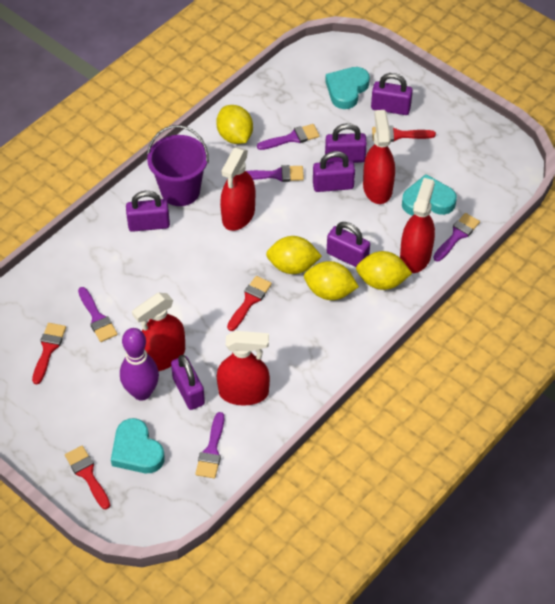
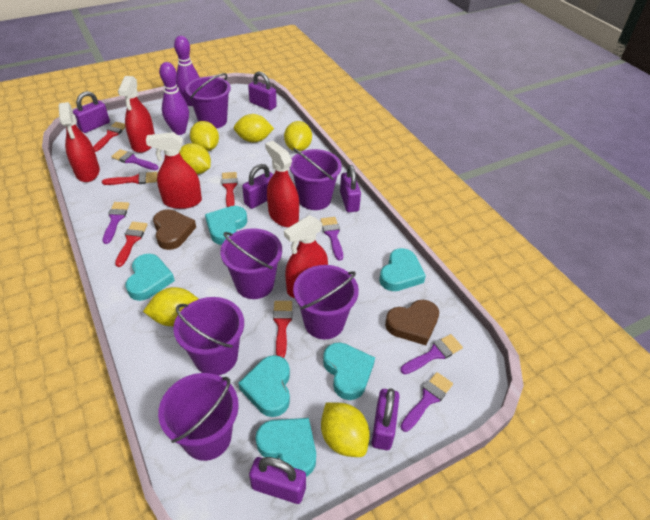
brown heart: none = 0 -> [153,209,196,250] [385,300,439,345] = 2
purple bowling pin: [120,328,159,401] = 1 -> [159,62,189,135] [174,36,200,106] = 2
purple bucket: [147,125,209,206] = 1 -> [158,373,239,461] [173,297,244,376] [186,73,231,129] [220,228,282,299] [290,148,342,210] [293,265,359,339] = 6
red brush: [32,323,66,384] [65,446,110,509] [227,276,272,331] [372,126,436,142] = 4 -> [93,122,126,152] [102,172,158,185] [115,222,148,267] [222,172,237,207] [273,301,292,358] = 5
turquoise heart: [111,418,165,473] [325,67,370,109] [402,174,457,215] = 3 -> [126,254,175,301] [205,206,247,245] [238,355,290,417] [256,418,316,477] [323,342,375,400] [379,248,426,291] = 6
yellow lemon: [216,105,253,144] [266,236,322,274] [304,261,359,300] [356,251,412,290] = 4 -> [143,287,198,326] [180,143,211,174] [190,121,219,151] [234,114,274,143] [284,121,312,151] [321,402,370,457] = 6

